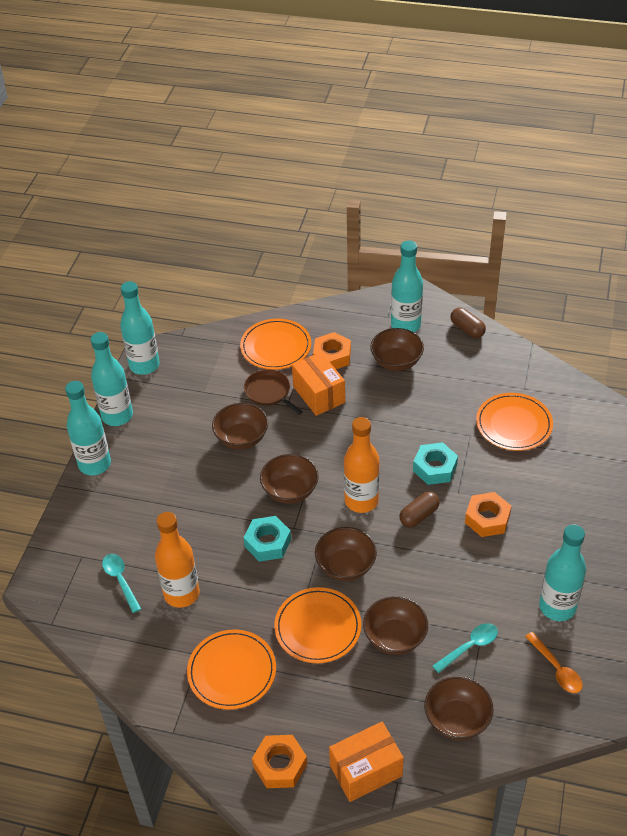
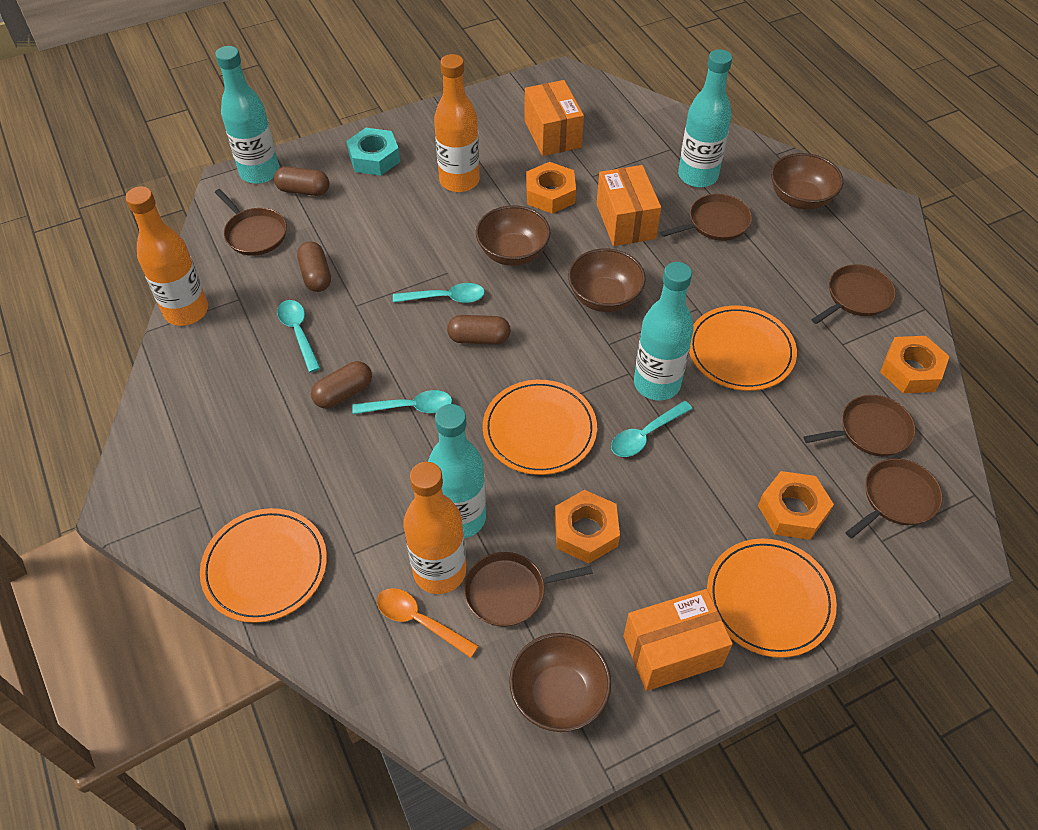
brown bowl: [212,403,268,450] [260,454,319,504] [315,527,377,581] [363,596,428,655] [370,328,424,371] [425,676,493,740] = 6 -> [476,205,551,266] [509,633,611,732] [568,249,646,312] [771,153,843,210] = 4
brown capsule: [400,491,440,527] [451,307,486,338] = 2 -> [274,166,330,196] [297,241,331,292] [311,361,372,409] [447,315,511,345] = 4
brown pan: [244,369,303,415] = 1 -> [215,189,287,256] [464,552,593,627] [660,194,752,241] [804,395,916,456] [811,264,896,324] [846,458,943,538] = 6
orange bottle: [155,512,200,608] [344,417,380,513] = 2 -> [125,186,208,326] [403,462,466,594] [434,54,480,192] = 3
orange box: [292,352,345,416] [329,722,404,802] = 2 -> [524,80,584,156] [597,165,661,246] [624,589,733,691] = 3
orange nut: [252,735,307,788] [313,332,351,369] [465,492,511,537] = 3 -> [526,162,576,214] [555,490,620,563] [758,471,834,540] [880,336,950,393] = 4
turquoise bottle: [65,381,111,475] [91,332,133,426] [120,281,160,375] [391,241,423,332] [539,524,586,621] = 5 -> [215,46,279,184] [428,404,486,538] [634,262,694,400] [678,49,732,187] = 4
turquoise nut: [243,516,291,562] [413,442,458,485] = 2 -> [347,128,400,176] = 1
turquoise spoon: [102,554,141,613] [433,623,498,673] = 2 -> [277,300,321,373] [352,390,452,414] [393,283,485,303] [611,401,693,457] = 4

